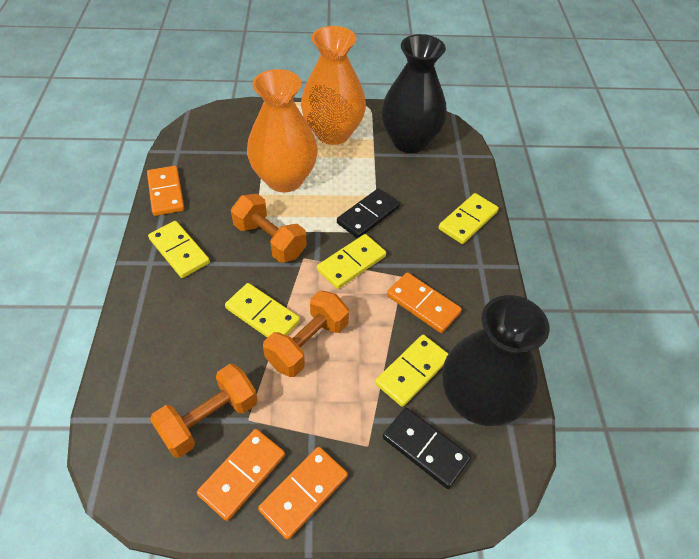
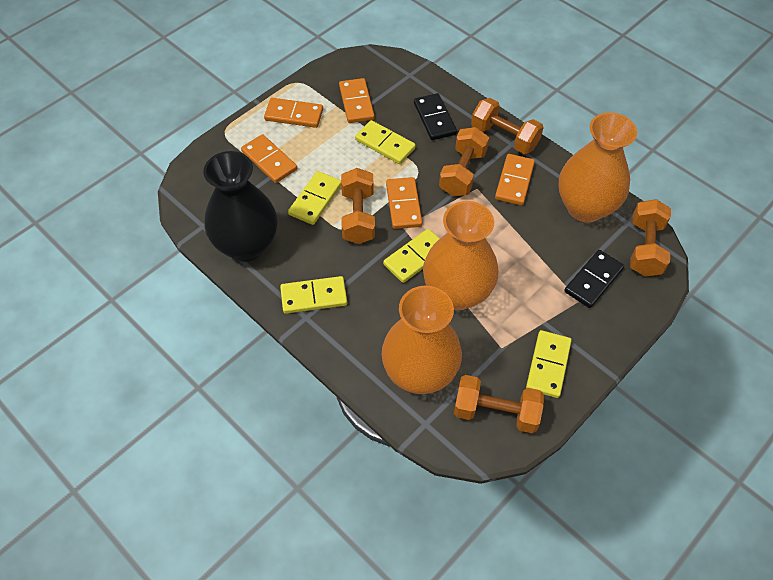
black vase: [381,34,447,153] [442,295,549,426] = 2 -> [203,151,278,262] = 1
orange domino: [147,166,184,216] [197,429,285,521] [258,447,348,540] [387,272,462,333] = 4 -> [241,134,297,183] [264,98,323,128] [339,78,375,123] [386,177,422,229] [495,154,535,205] = 5
orange dumbbell: [150,364,258,458] [231,194,307,263] [263,291,349,377] = 3 -> [341,168,375,244] [439,127,489,196] [454,375,544,433] [471,98,544,154] [630,199,671,276] = 5
orange vase: [247,69,318,192] [301,26,366,145] = 2 -> [381,286,462,394] [423,201,499,310] [558,112,637,223] = 3

